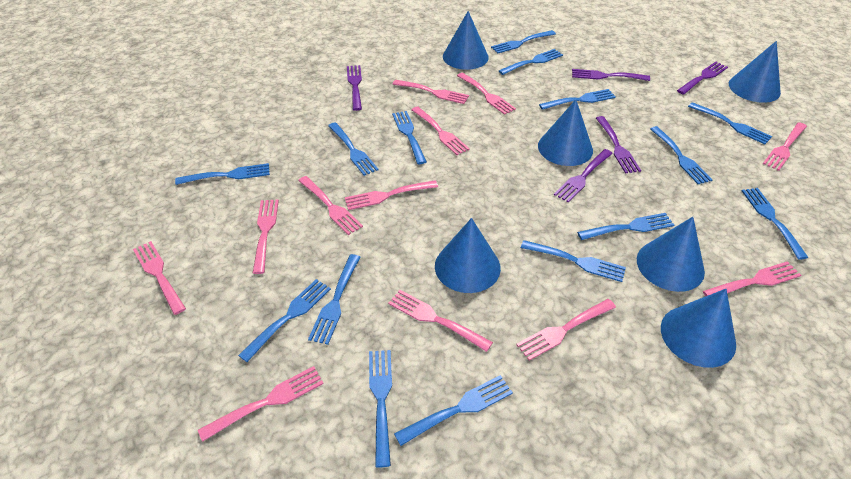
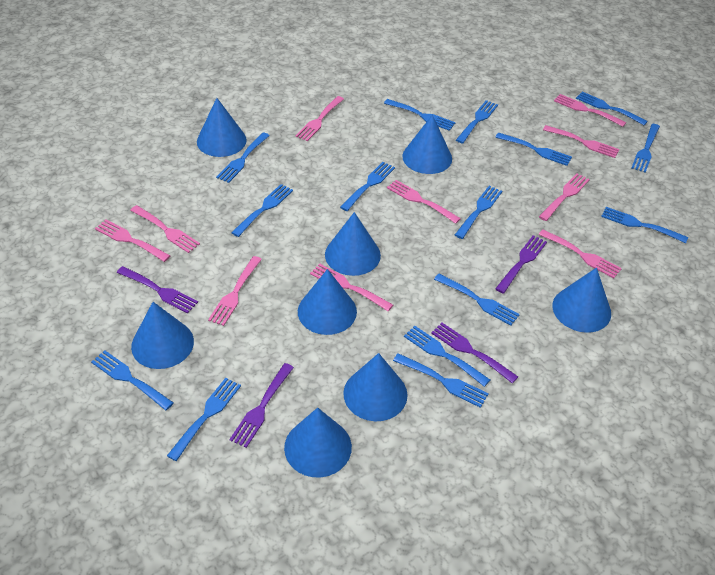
blue cone: [435,218,501,293] [443,11,489,70] [538,100,593,166] [637,217,705,292] [661,289,736,368] [729,41,781,103] = 6 -> [131,302,194,369] [197,98,247,157] [284,408,352,477] [298,269,357,335] [325,212,381,276] [343,353,407,421] [402,115,452,174] [552,268,611,333] = 8
pink fork: [133,241,186,315] [198,366,324,442] [253,200,279,274] [298,176,363,235] [345,180,438,210] [388,290,493,352] [393,80,469,104] [411,106,470,155] [457,73,516,115] [516,299,616,361] [703,261,801,296] [763,122,807,171] = 12 -> [95,220,170,262] [130,205,200,253] [208,256,262,326] [295,96,344,141] [310,264,393,311] [387,180,461,224] [538,229,622,278] [539,173,590,221] [543,125,619,158] [554,94,626,127] = 10
purple fork: [347,65,362,111] [554,149,613,202] [572,69,650,81] [596,116,641,174] [677,62,728,95] = 5 -> [117,266,198,313] [230,363,294,448] [431,323,518,383] [495,235,547,293] = 4

